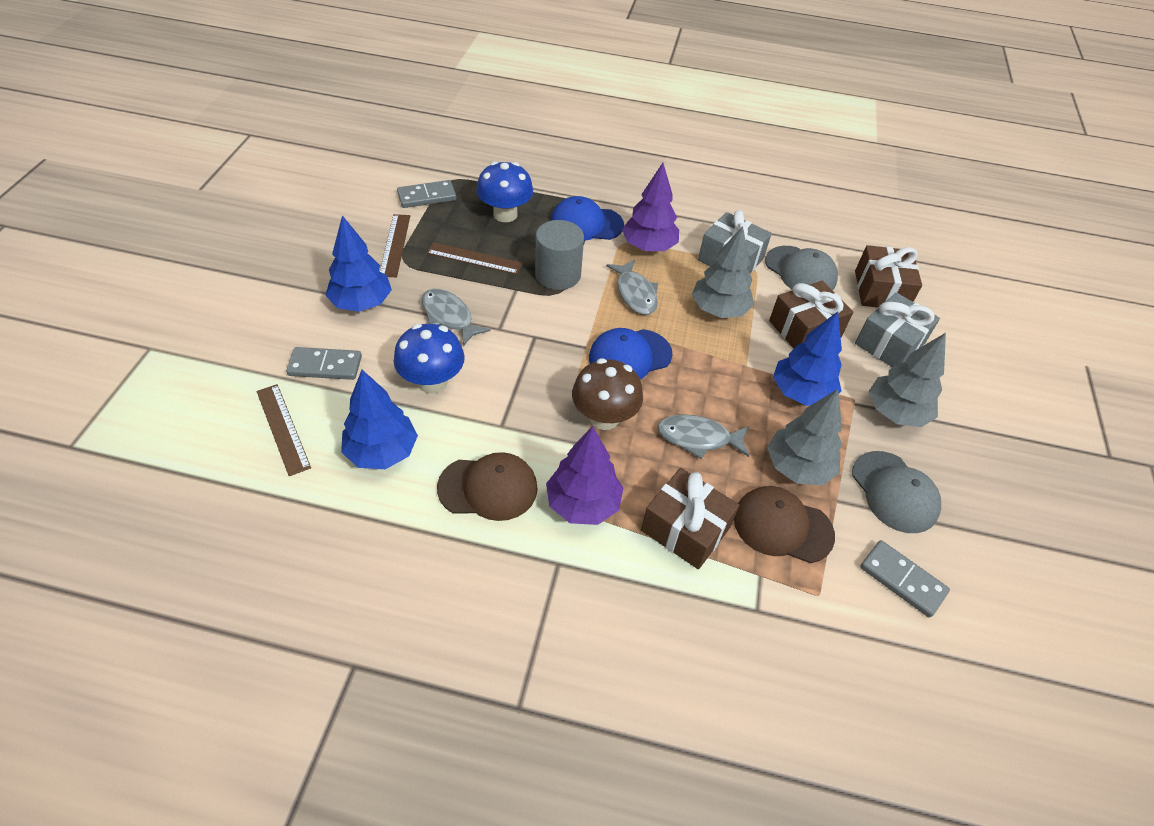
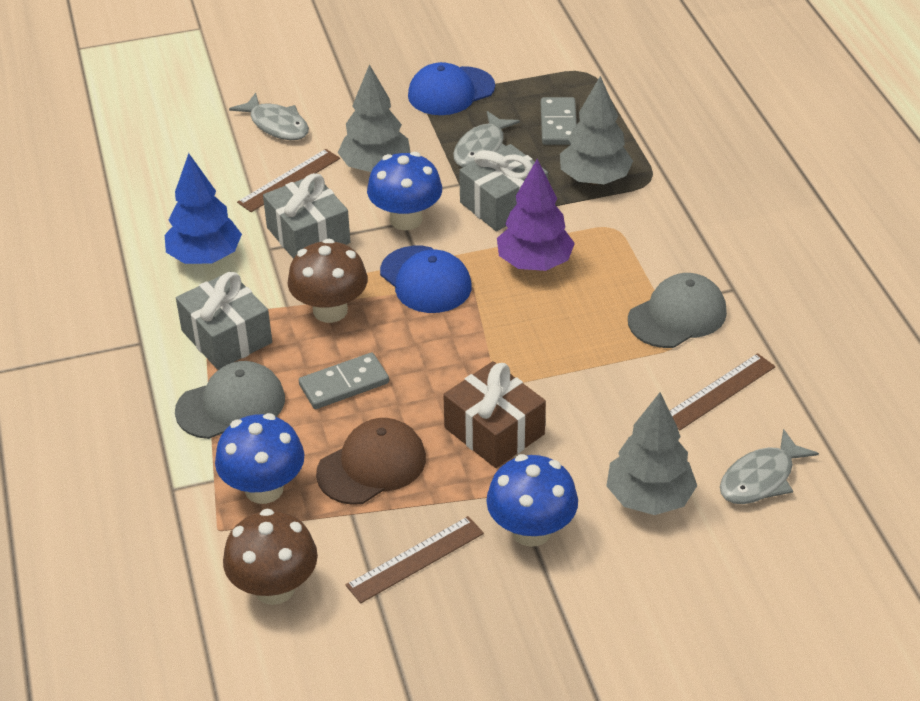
blue mushroom: [394,324,465,394] [476,161,533,222] = 2 -> [215,413,304,504] [367,152,442,230] [486,454,578,547] = 3
blue tree: [325,215,392,312] [341,370,418,469] [773,312,842,406] = 3 -> [165,153,242,264] = 1
brown cap: [437,452,538,521] [734,486,835,563] = 2 -> [316,418,426,505] = 1
brown gift: [641,468,739,569] [769,281,853,348] [855,245,922,308] = 3 -> [443,361,546,468] = 1
brown mushroom: [572,358,643,430] = 1 -> [223,509,318,605] [287,239,368,323] = 2
grey cylinder: [535,220,584,290] = 1 -> none = 0
grey domino: [286,347,362,380] [397,180,456,208] [860,540,950,618] = 3 -> [299,353,389,409] [541,97,577,145] = 2
grey gift: [698,210,772,273] [855,292,940,368] = 2 -> [176,271,272,370] [263,173,350,258] [459,144,548,231] = 3
purple tree: [546,426,623,525] [622,163,679,251] = 2 -> [497,159,575,271] = 1

